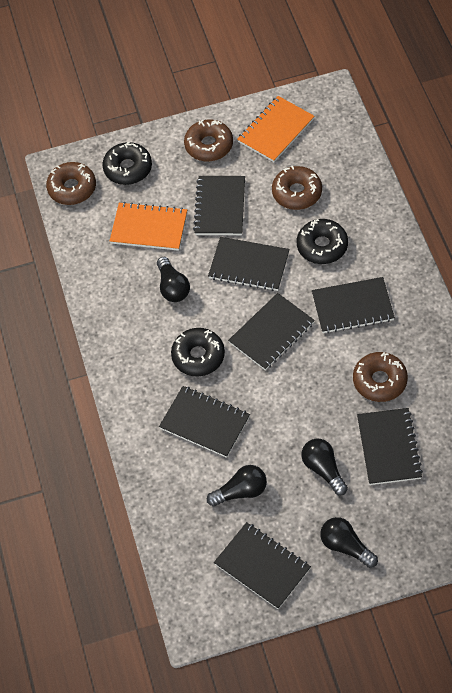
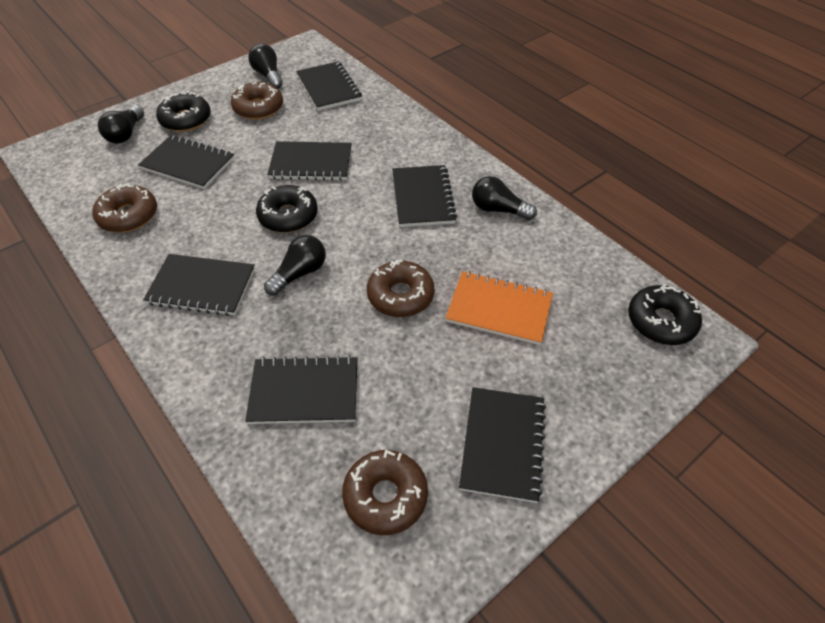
orange notebook: [110,202,187,251] [237,96,314,162] = 2 -> [446,271,553,345] = 1

